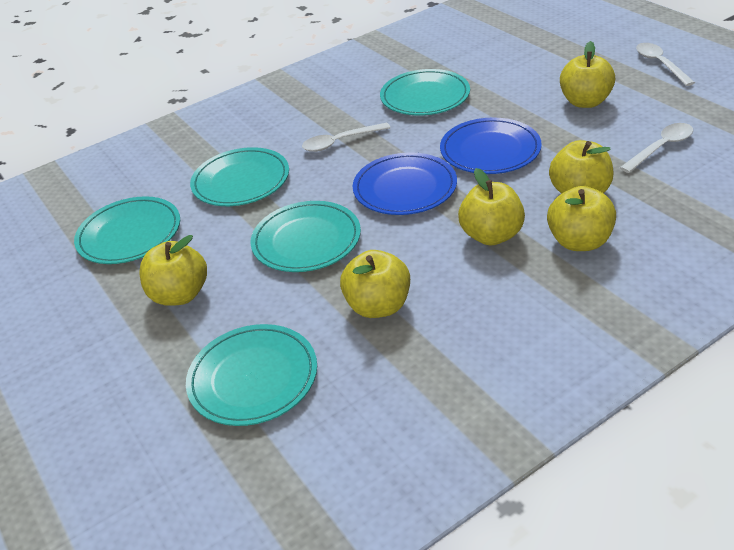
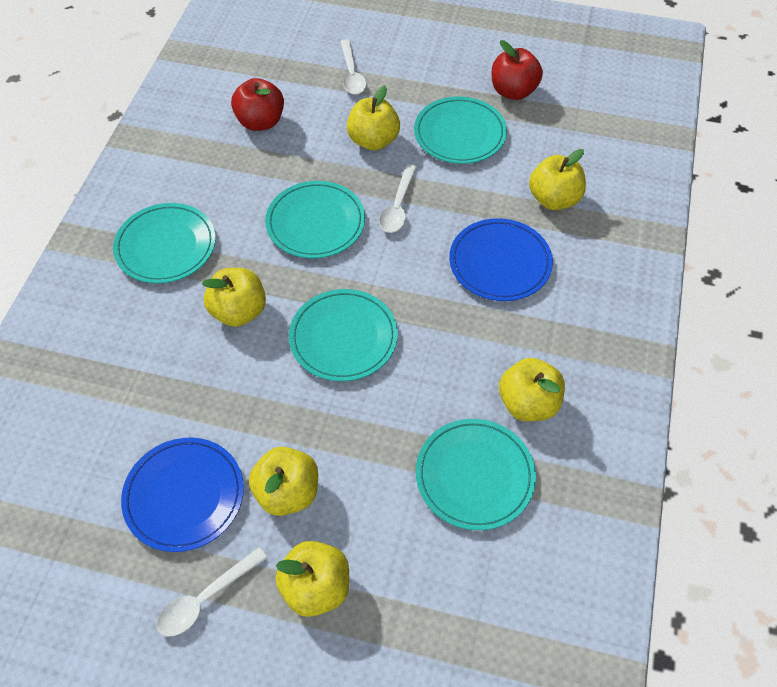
red apple: none = 0 -> [231,78,284,131] [492,40,543,100] = 2

